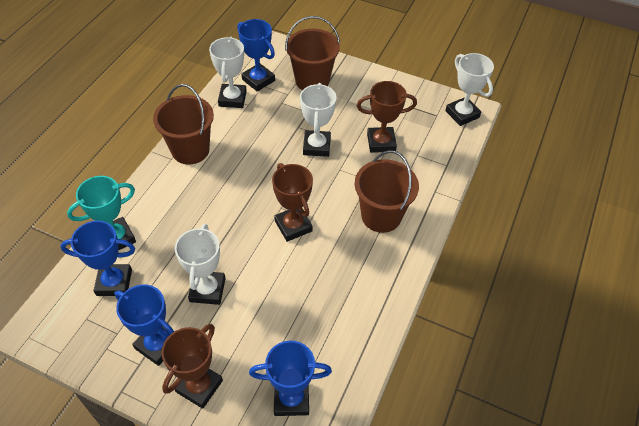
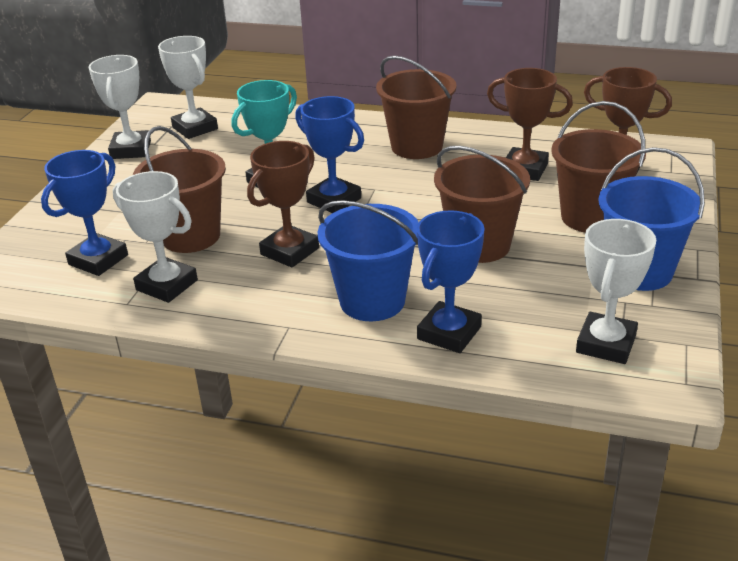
blue bucket: none = 0 -> [318,200,419,321] [598,147,705,291] = 2
blue trophy: [60,221,135,296] [115,284,174,366] [237,19,275,92] [249,341,332,416] = 4 -> [41,150,128,276] [295,96,364,213] [417,211,484,353] = 3
brown bucket: [153,84,214,164] [285,16,340,90] [355,150,419,233] = 3 -> [133,126,226,253] [376,56,457,159] [434,146,530,263] [551,101,646,233] = 4

